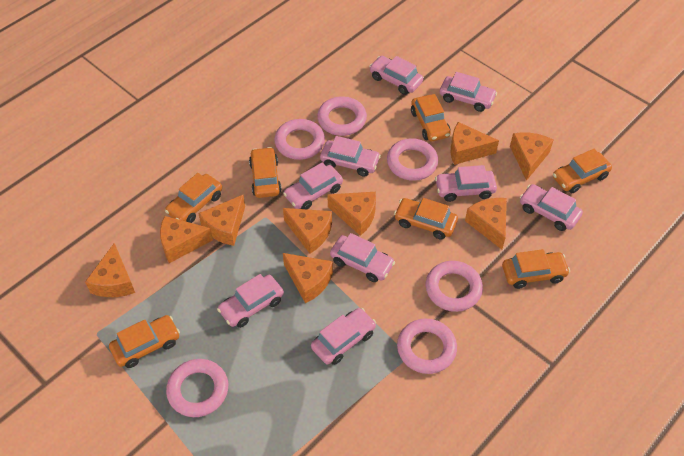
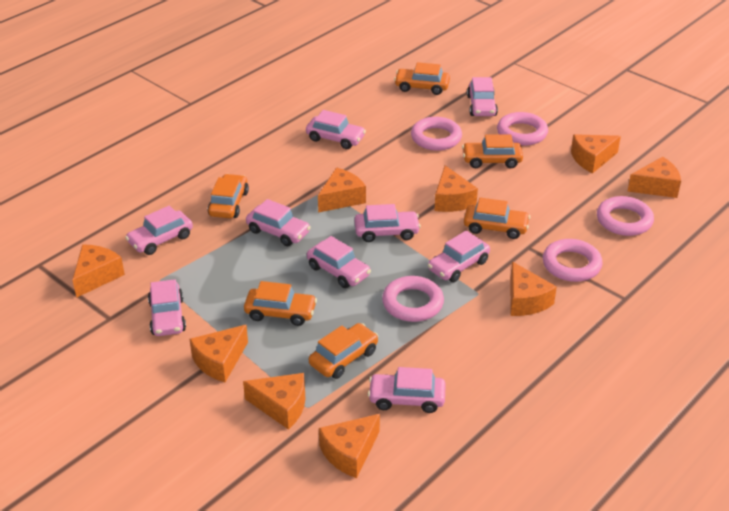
orange car: [109,315,180,368] [165,173,222,223] [249,147,282,198] [394,198,458,240] [411,94,451,141] [502,249,570,289] [553,149,612,193] = 7 -> [208,174,249,218] [244,281,317,326] [309,323,378,379] [394,62,450,95] [462,135,523,168] [464,198,530,239] = 6
pink ring: [166,359,228,417] [274,119,325,160] [317,96,367,136] [387,138,438,181] [397,318,457,374] [426,261,483,312] = 6 -> [382,276,444,322] [411,117,462,151] [497,112,548,146] [543,239,603,282] [597,196,654,236] = 5

